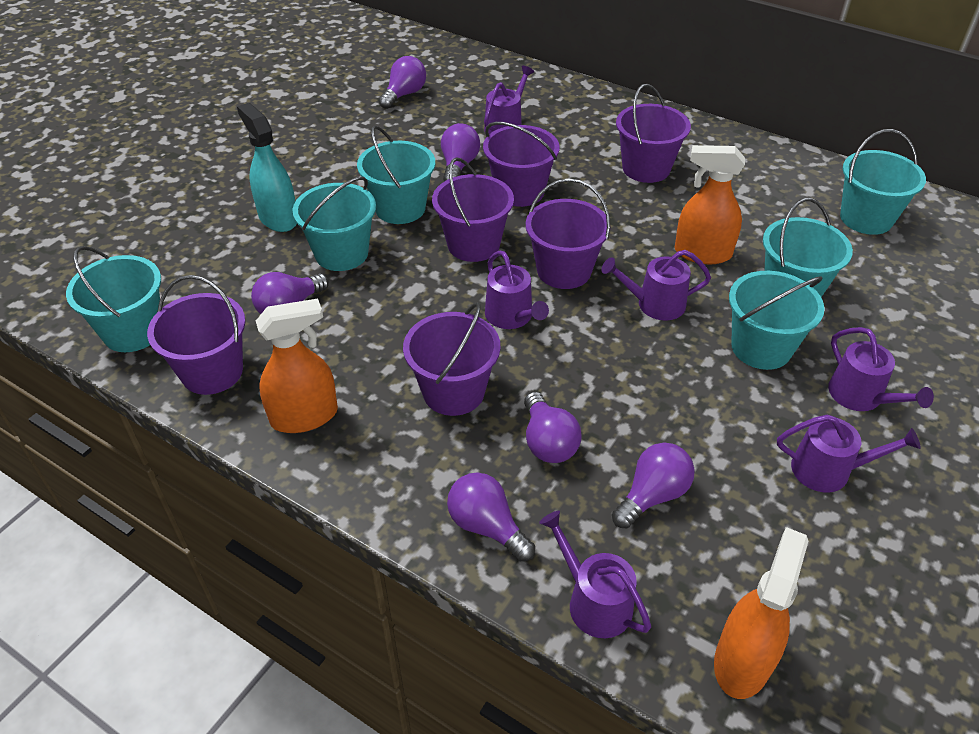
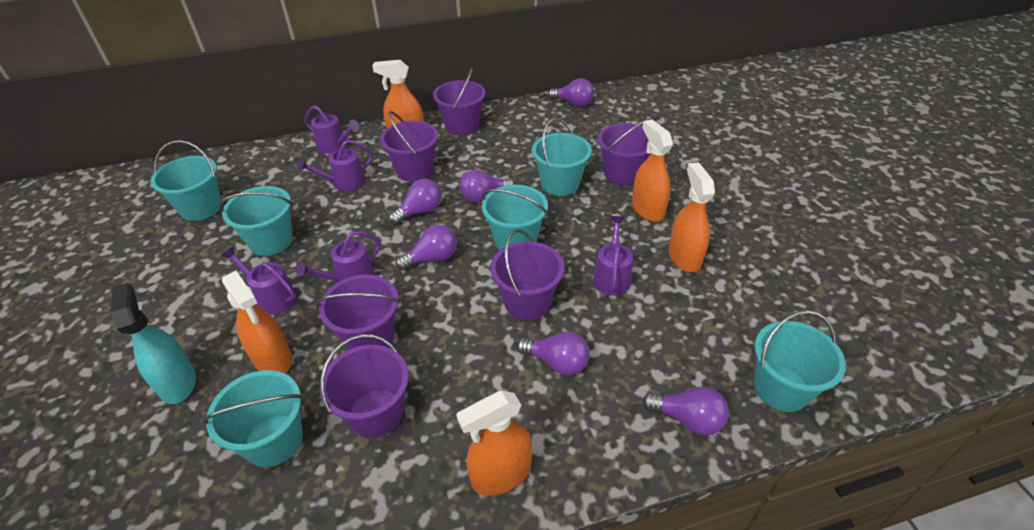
orange spray bottle: [256,299,338,433] [675,145,745,264] [714,527,808,699] = 3 -> [222,271,292,373] [372,60,424,128] [456,391,532,496] [632,120,673,222] [668,162,715,272] = 5
purple watering can: [484,66,534,134] [485,250,549,329] [539,511,651,638] [601,250,711,321] [777,415,921,493] [828,327,934,411] = 6 -> [222,247,296,315] [296,231,381,283] [298,140,373,191] [305,105,359,154] [593,216,633,295] = 5

